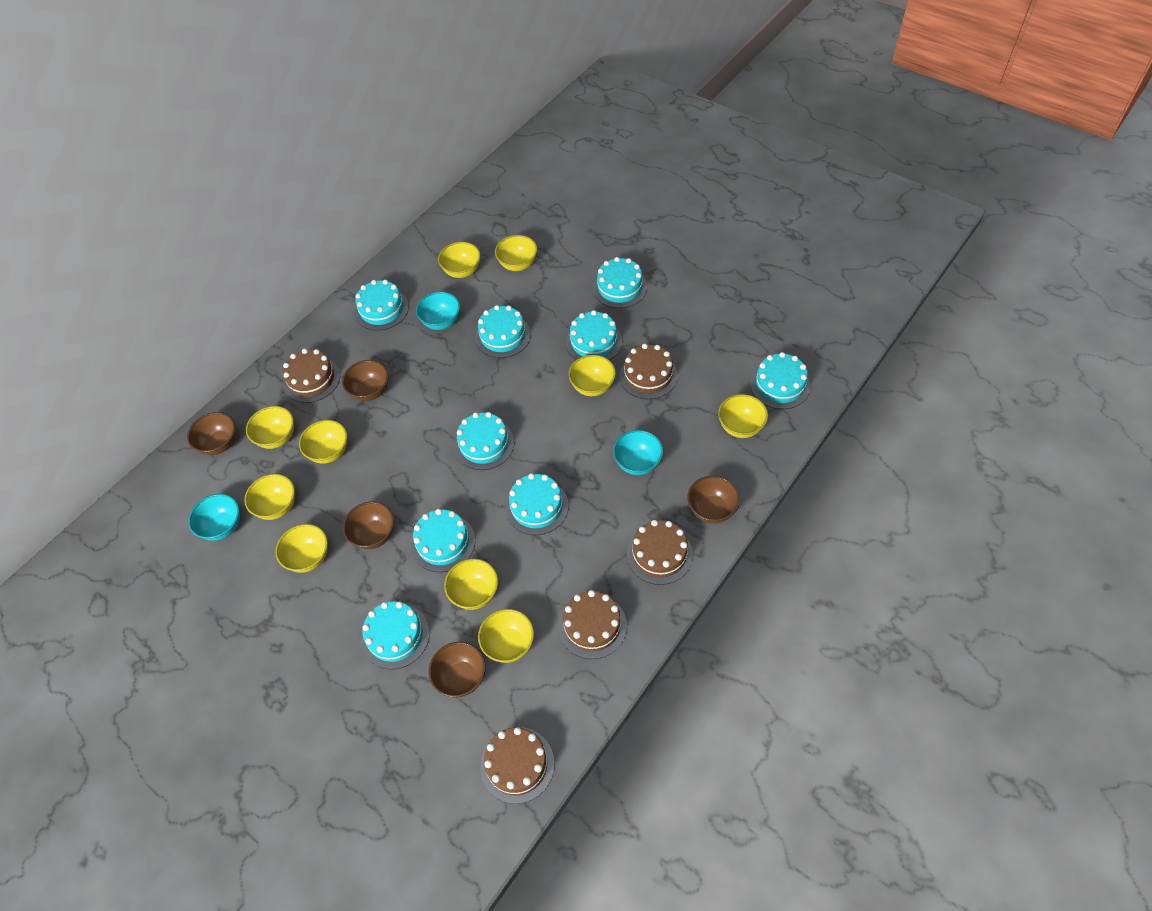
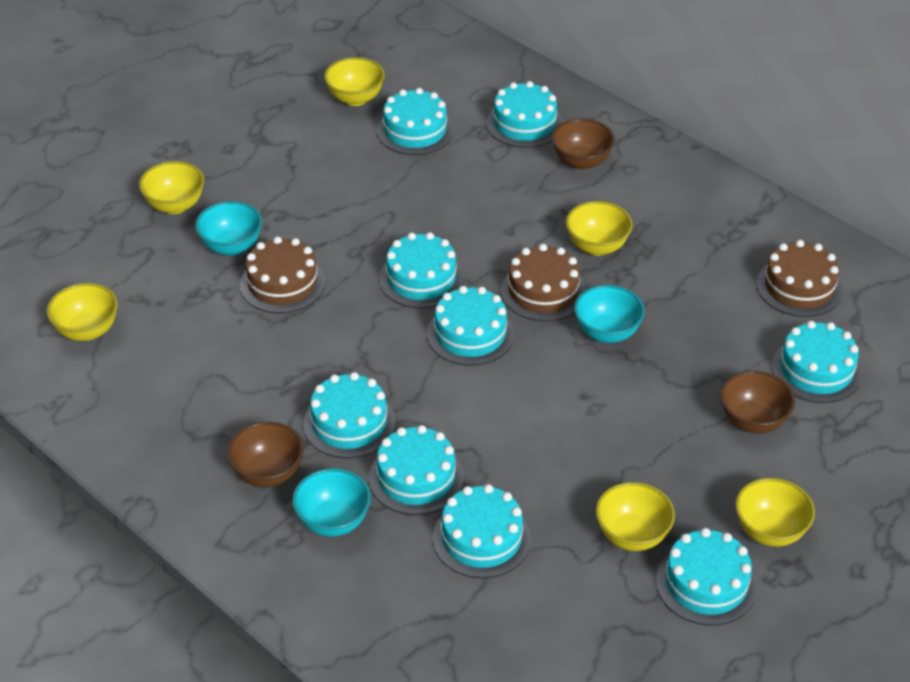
brown bowl: [187,412,236,455] [342,360,389,401] [343,502,394,549] [429,642,485,697] [687,476,740,523] = 5 -> [227,422,304,487] [552,119,615,170] [720,371,795,433] = 3
brown cake: [283,349,340,403] [480,727,555,804] [558,590,627,659] [619,344,678,399] [627,520,693,585] = 5 -> [240,236,325,313] [501,244,586,321] [757,240,843,317] = 3
yellow bowl: [244,474,295,520] [246,406,294,449] [275,524,328,573] [299,420,347,464] [438,242,481,278] [444,559,498,610] [478,609,534,663] [495,235,537,271] [569,355,616,396] [718,394,768,438] = 10 -> [47,283,118,341] [139,161,205,214] [324,57,385,106] [566,201,633,256] [596,482,675,551] [735,478,815,547] = 6

